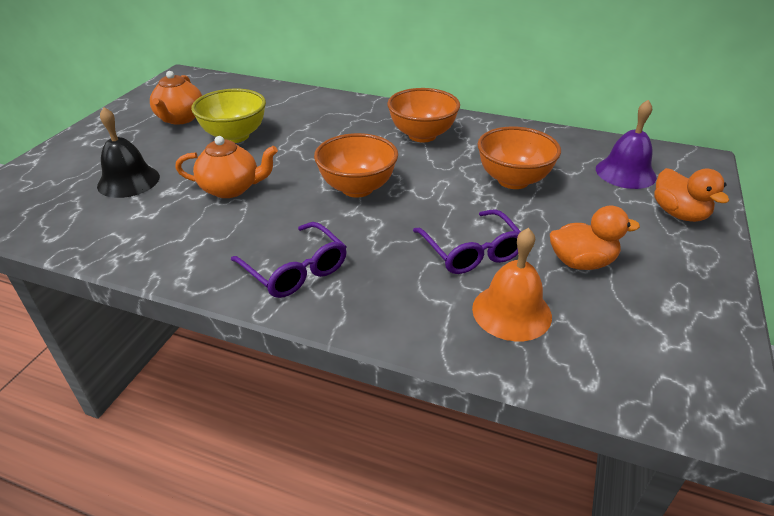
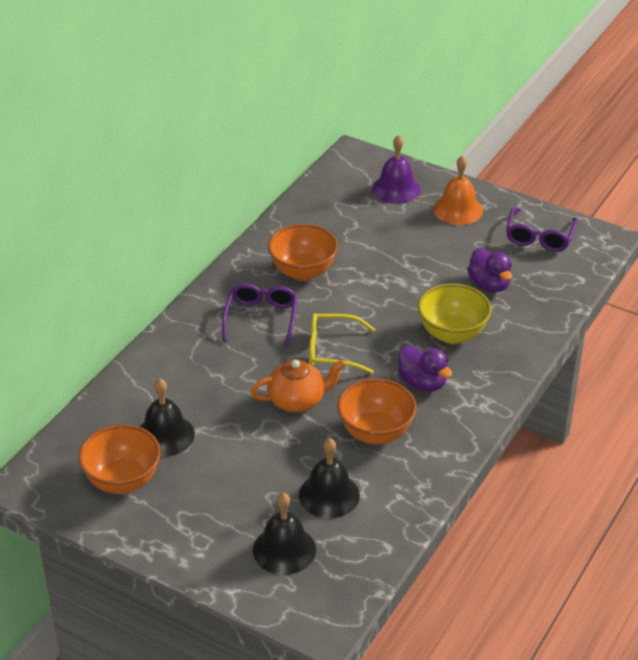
black bell: [97,107,160,198] = 1 -> [140,379,195,457] [253,493,316,575] [299,438,360,518] = 3
orange duck: [550,205,640,270] [654,168,729,222] = 2 -> none = 0
orange teapot: [150,71,202,125] [175,136,278,198] = 2 -> [251,359,345,413] = 1
purple duck: none = 0 -> [398,345,452,392] [467,248,512,293] = 2
yellow glasses: none = 0 -> [309,313,375,374] = 1

